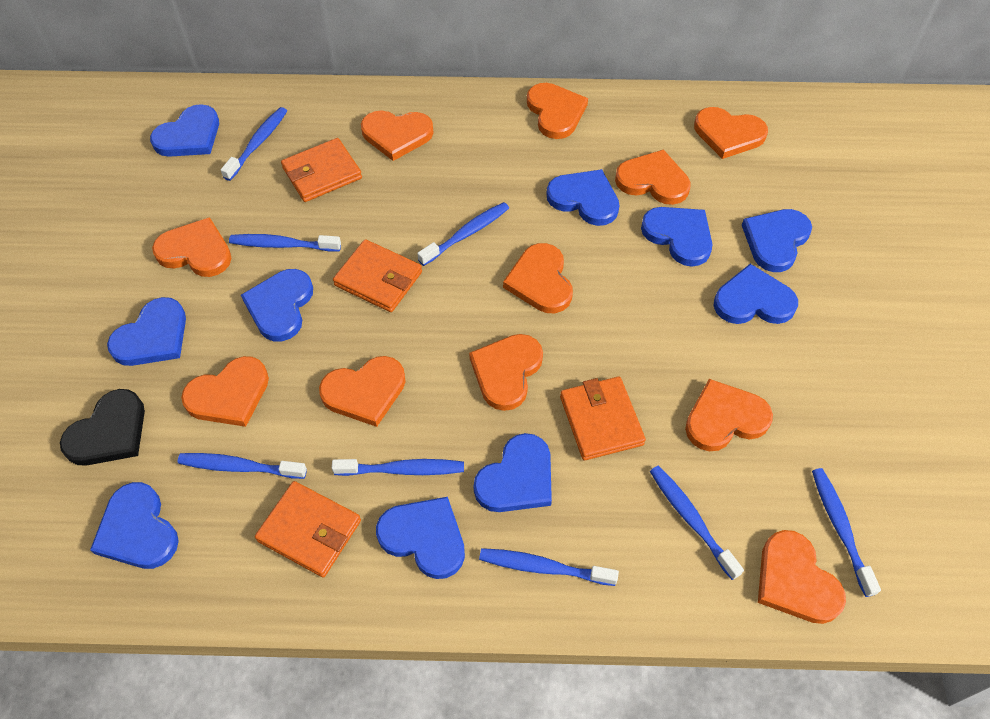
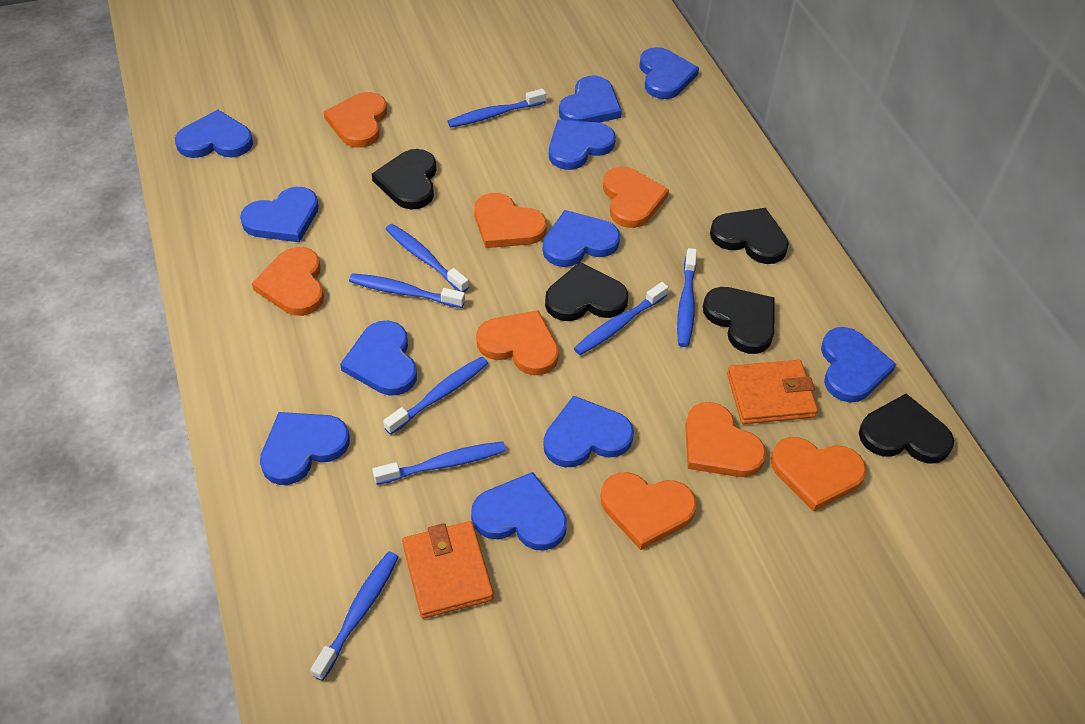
black heart: [60,389,145,466] = 1 -> [372,149,436,210] [545,262,628,321] [703,287,775,354] [710,208,789,264] [859,394,954,464] = 5
blue heart: [90,482,179,569] [107,297,186,366] [150,104,219,157] [241,269,313,341] [376,497,465,579] [474,433,552,512] [546,169,620,226] [641,207,712,267] [714,264,798,324] [742,209,812,272] = 10 -> [175,110,253,158] [240,187,319,242] [260,412,350,485] [340,321,417,396] [471,472,567,551] [543,210,620,267] [543,396,634,467] [549,120,616,170] [559,76,622,123] [639,47,699,99] [821,327,897,402] = 11
orange heart: [152,217,232,277] [181,356,269,427] [319,356,406,427] [361,111,433,161] [469,334,543,411] [503,243,573,313] [527,83,588,139] [615,149,691,205] [685,379,773,451] [694,107,768,159] [758,530,846,624] = 11 -> [252,247,324,316] [323,92,387,148] [474,193,547,248] [476,310,559,375] [600,472,697,550] [603,167,669,228] [685,402,766,477] [771,437,866,512] = 8
orange wallet: [255,481,361,577] [281,138,362,202] [333,239,422,312] [560,376,646,460] = 4 -> [402,521,494,619] [727,360,818,424] = 2

